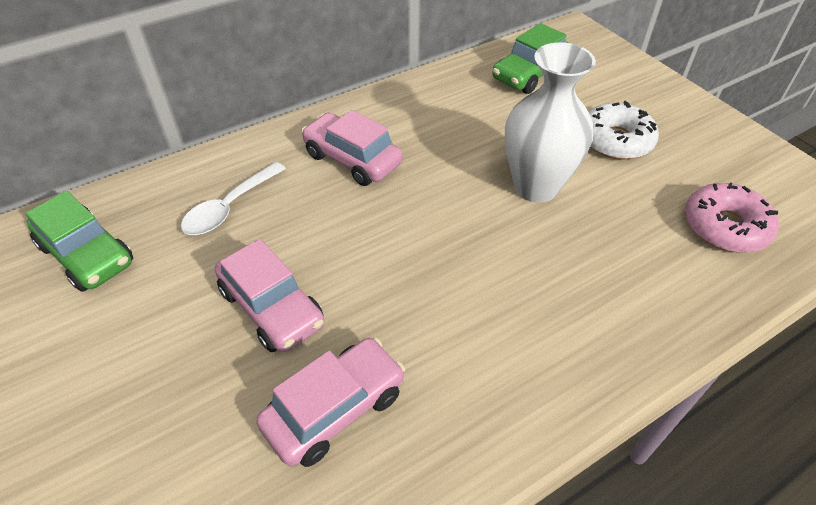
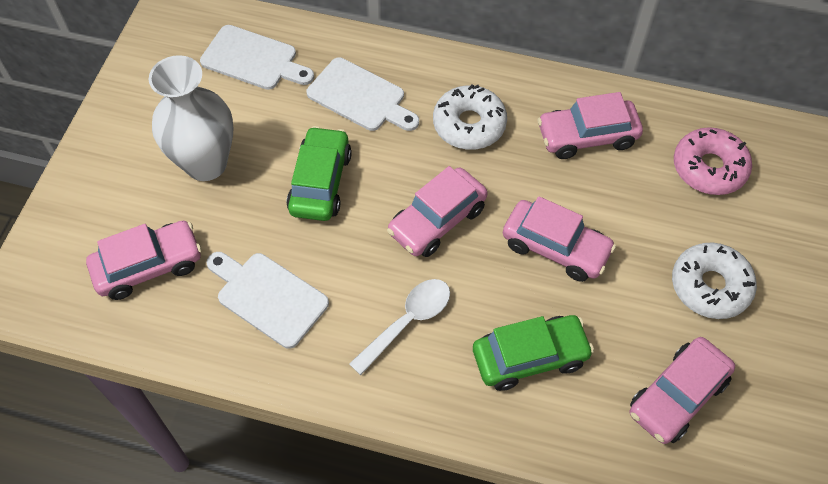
pink car: [215,239,324,352] [256,337,405,467] [301,110,403,186] = 3 -> [86,221,202,300] [387,166,488,257] [503,196,616,282] [537,92,643,159] [630,337,735,444] = 5
white cutting board: none = 0 -> [200,25,314,90] [206,252,329,349] [306,57,419,131] = 3
white donut: [588,101,659,160] = 1 -> [433,84,507,150] [672,243,757,319] = 2

